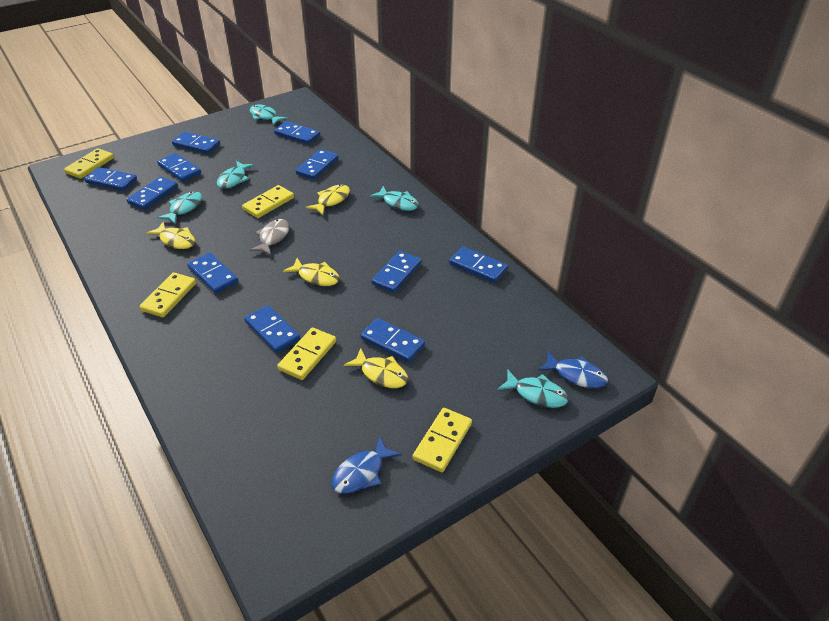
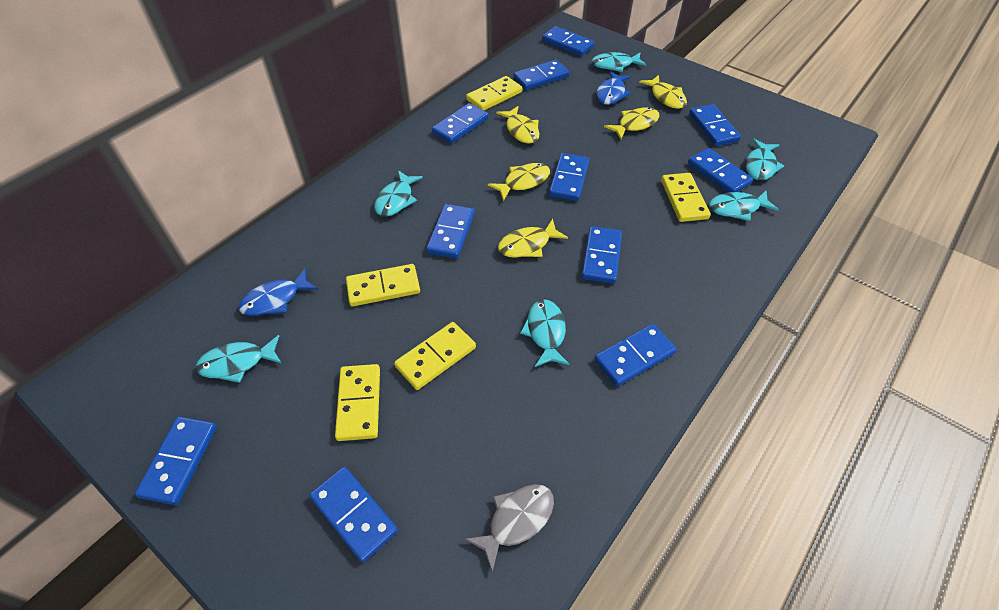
turquoise fish: [157,191,202,224] [217,161,255,189] [250,104,288,125] [370,186,419,211] [497,370,569,408] = 5 -> [196,335,282,383] [374,170,423,217] [520,299,569,367] [591,52,647,72] [709,191,779,221] [745,138,784,181] = 6
yellow fish: [146,222,195,249] [283,258,340,286] [306,184,350,215] [344,348,408,388] = 4 -> [488,163,550,201] [496,106,540,144] [498,219,568,258] [604,107,660,139] [639,75,687,109] = 5

